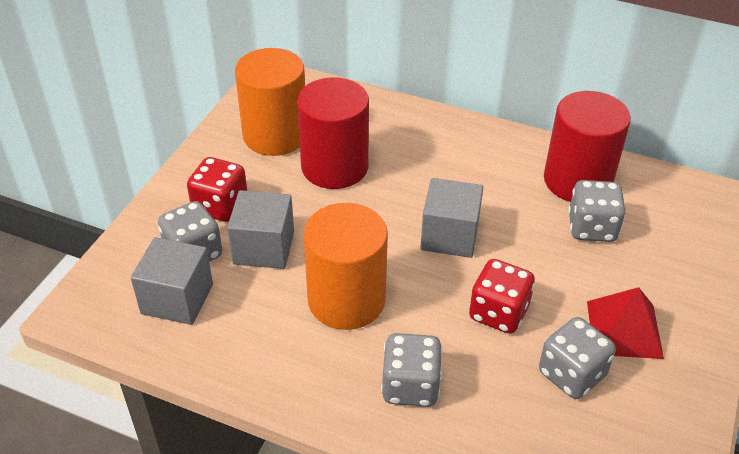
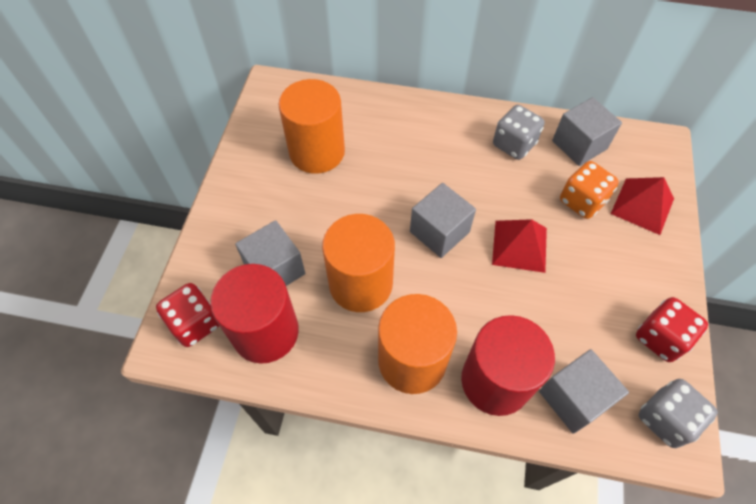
grey cube: [131,237,213,325] [227,190,294,269] [420,178,483,258] = 3 -> [235,220,305,286] [410,183,476,258] [539,349,629,434] [552,97,622,166] = 4
grey dice: [158,201,222,262] [381,333,443,407] [539,317,616,399] [568,180,626,242] = 4 -> [493,105,544,160] [639,379,718,448] = 2
orange cylinder: [235,48,305,156] [303,203,388,330] = 2 -> [279,79,345,174] [322,214,395,312] [378,294,457,394] = 3
orange dice: none = 0 -> [560,161,619,219] = 1
red pyramid: [587,287,664,359] = 1 -> [492,219,547,273] [611,177,674,235] = 2

